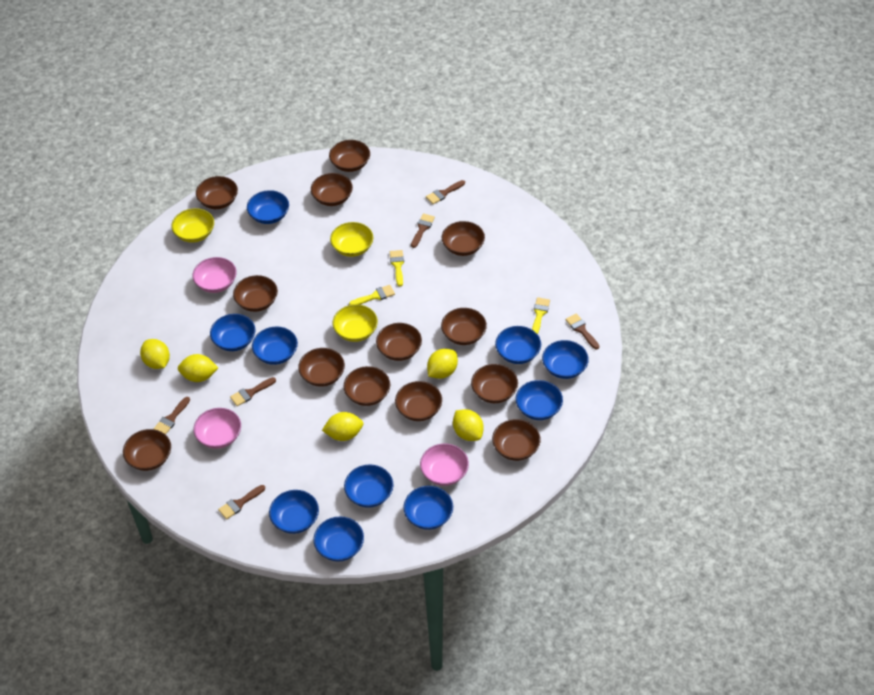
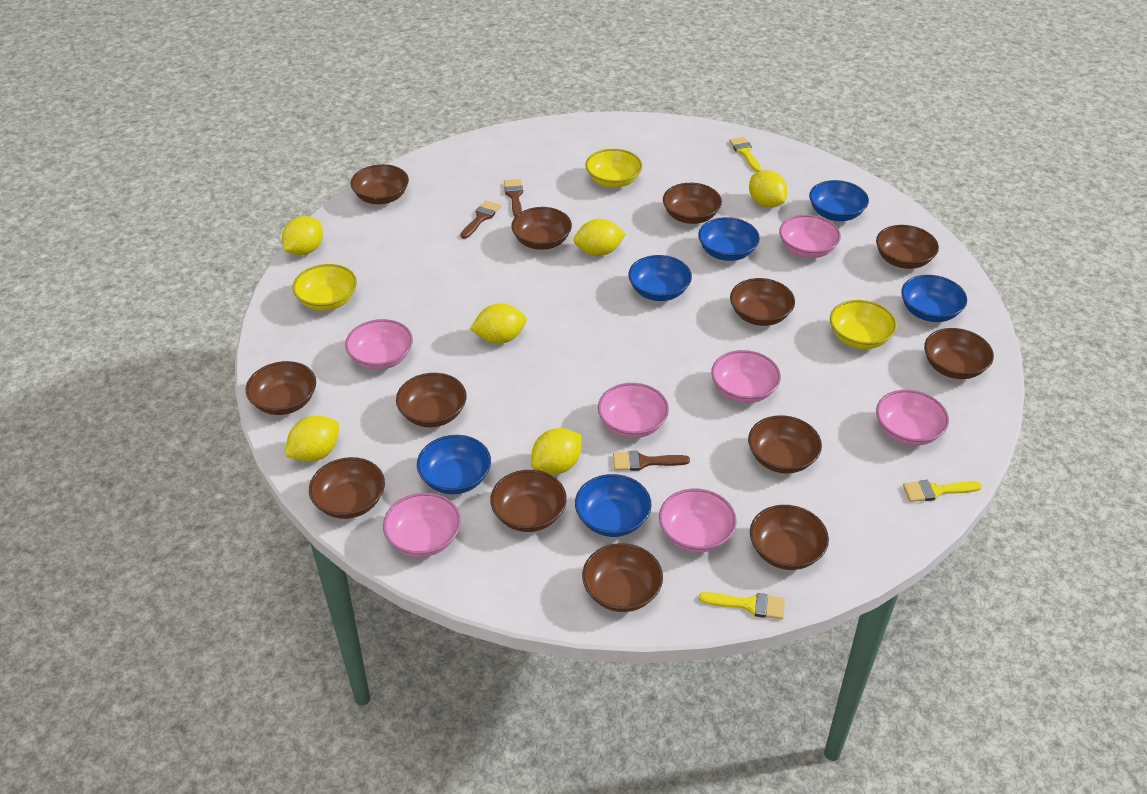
blue bowl: [210,314,256,351] [247,190,289,224] [252,327,298,365] [269,490,319,534] [313,517,364,562] [344,464,393,508] [403,486,453,530] [495,326,541,364] [516,380,563,420] [542,340,589,379] = 10 -> [417,435,491,494] [575,474,652,537] [628,255,692,301] [698,217,760,261] [809,180,869,221] [901,275,967,322] = 6
brown brush: [153,397,190,434] [218,485,265,519] [230,377,276,406] [411,213,435,248] [426,180,465,204] [566,314,599,350] = 6 -> [461,200,501,239] [504,179,523,217] [613,451,690,471] = 3
pink bowl: [192,257,237,293] [193,408,241,449] [420,444,469,486] = 3 -> [345,319,413,370] [383,493,461,557] [598,383,669,438] [659,488,737,552] [711,350,781,403] [779,215,841,258] [876,390,949,446] = 7
yellow lemon: [140,339,170,369] [178,354,218,382] [322,412,363,441] [427,349,458,379] [453,409,484,441] = 5 -> [282,216,323,255] [285,416,339,462] [470,304,527,344] [531,428,581,475] [573,219,626,256] [749,170,787,208] = 6

